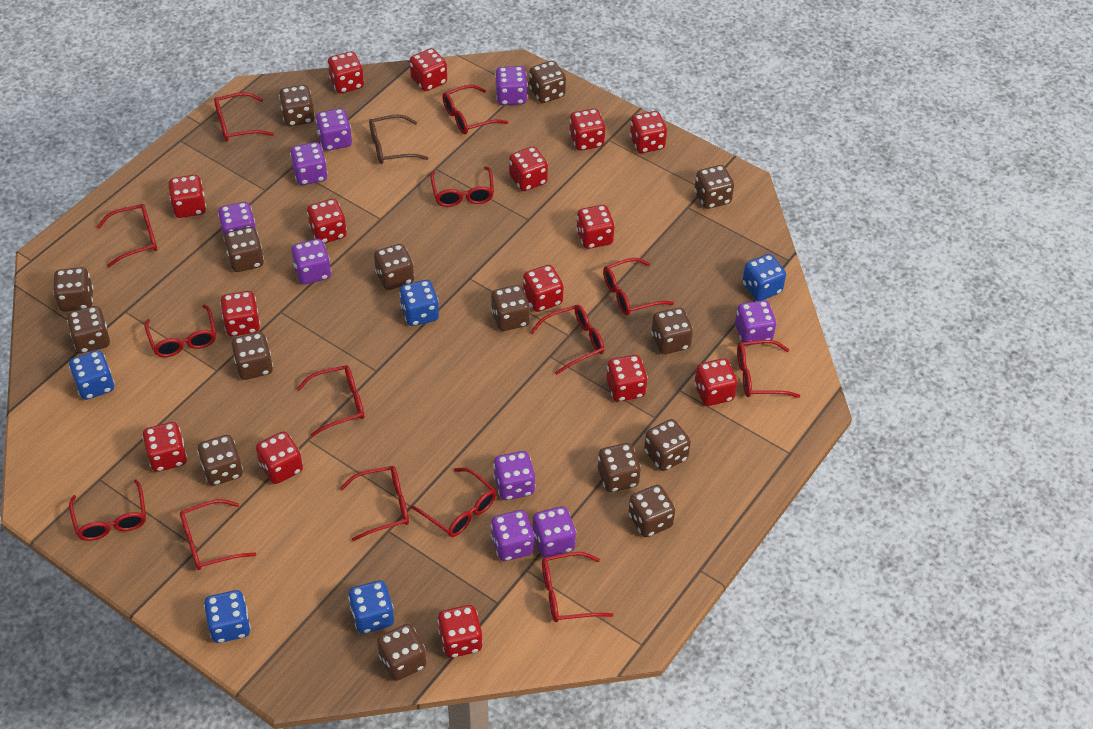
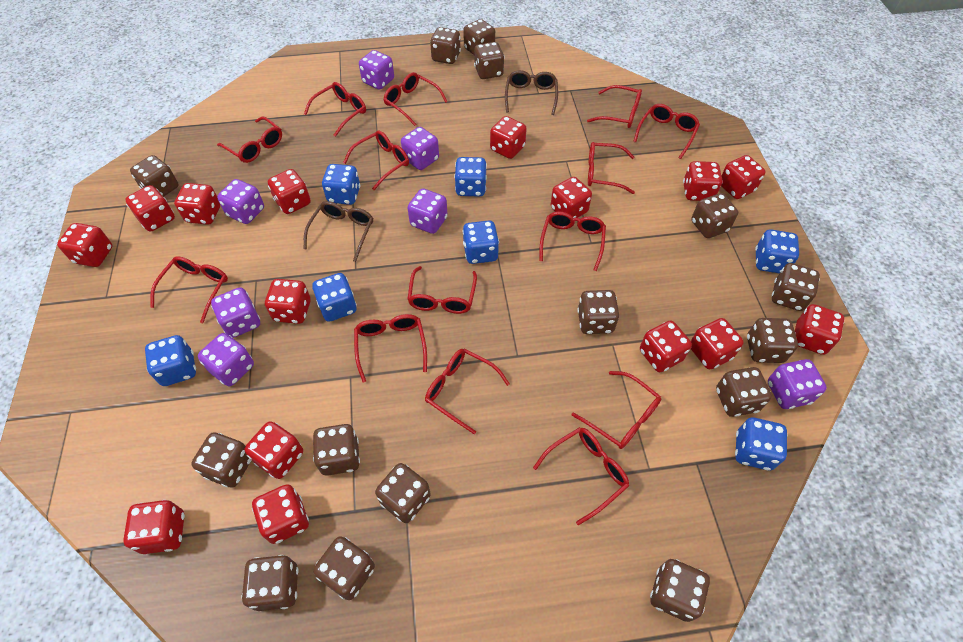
blue dice: [69,350,115,400] [204,590,251,643] [348,580,394,634] [399,280,439,326] [742,254,786,301] = 5 -> [145,335,196,386] [312,273,357,322] [322,164,360,205] [454,157,487,197] [463,221,499,264] [735,418,787,470] [755,230,799,274] = 7
brown glasses: [369,114,428,164] = 1 -> [304,201,373,262] [505,70,558,115] = 2
purple dice: [218,202,257,242] [290,142,328,185] [292,239,331,284] [315,108,352,151] [491,510,535,561] [493,451,535,500] [495,66,528,105] [533,506,576,558] [735,300,776,345] = 9 -> [198,333,254,386] [211,288,260,338] [217,179,264,224] [359,50,394,90] [401,127,439,170] [408,188,448,234] [768,359,827,409] = 7

